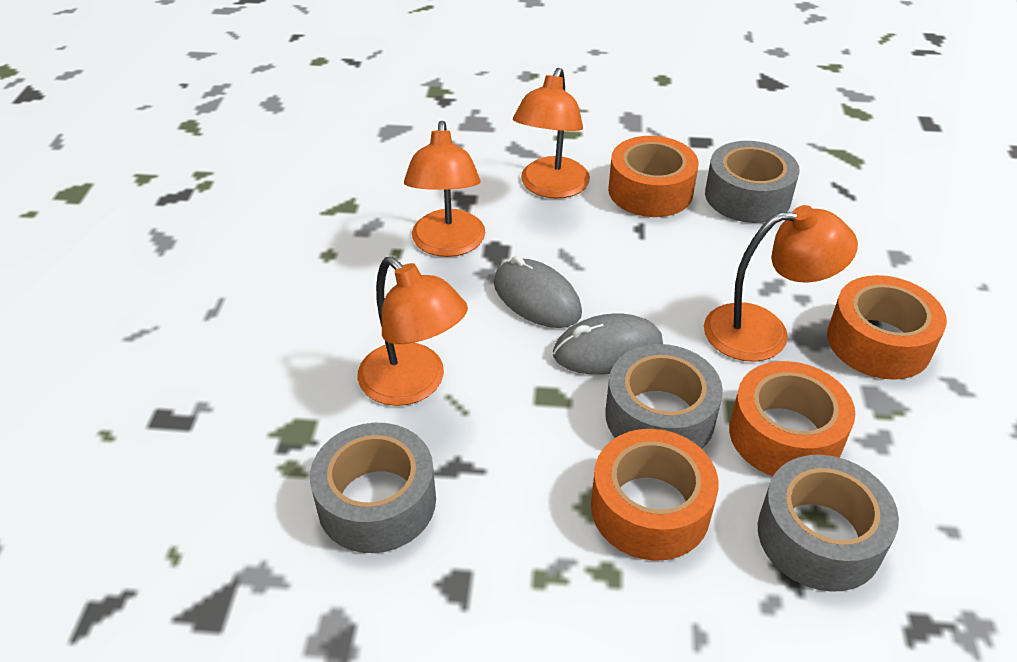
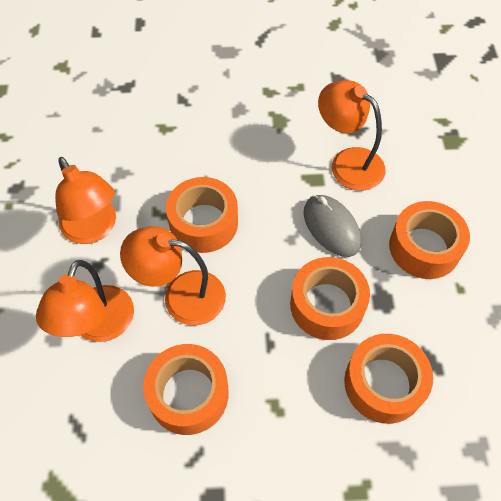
grey mouse: [494,256,582,328] [553,313,663,375] = 2 -> [304,195,361,257] = 1
grey tape: [310,423,436,553] [605,344,723,449] [705,141,800,223] [758,455,899,592] = 4 -> none = 0
orange tape: [591,429,719,561] [608,136,698,217] [729,361,855,476] [827,275,947,380] = 4 -> [143,344,229,435] [166,177,238,253] [290,257,370,340] [344,334,433,424] [389,201,470,279] = 5

